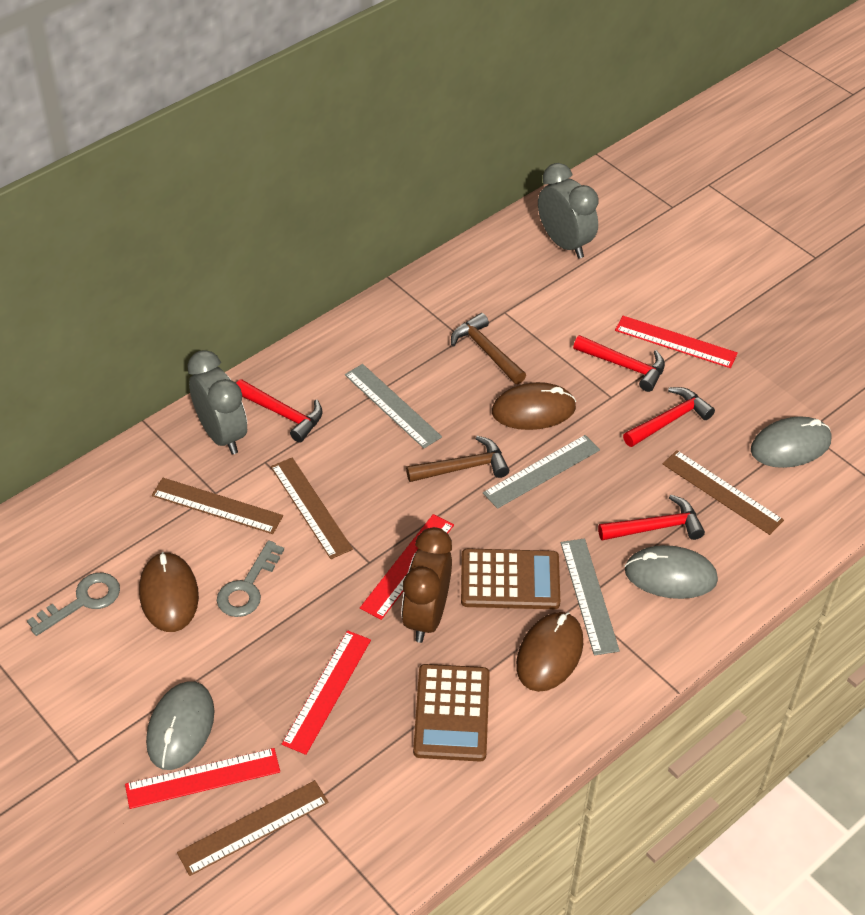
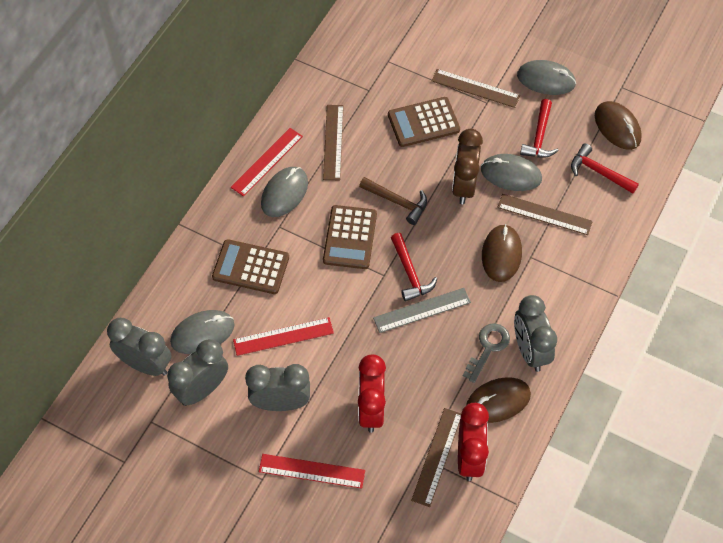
brown calculator: [413,664,490,762] [461,548,560,609] = 2 -> [212,239,289,294] [323,205,377,269] [388,97,460,147] = 3
brown hammer: [406,436,509,482] [451,313,526,384] = 2 -> [359,177,427,225] = 1
grey clock: [187,350,247,454] [538,163,599,258] = 2 -> [107,318,171,376] [167,339,228,406] [245,364,310,411] [514,295,557,372] = 4
grey key: [27,573,120,636] [217,540,284,617] = 2 -> [463,323,510,383] = 1
grey mouse: [146,681,214,770] [625,545,718,599] [751,416,831,468] = 3 -> [170,310,235,354] [261,167,308,217] [481,154,542,191] [517,60,576,95] = 4
grey ruler: [345,364,442,448] [483,435,600,509] [561,538,620,655] = 3 -> [373,288,471,333] = 1
red clock: none = 0 -> [358,354,386,433] [458,403,489,481] = 2
red hammer: [236,379,323,443] [573,335,665,392] [598,495,705,541] [623,387,715,447] = 4 -> [391,233,437,301] [520,99,558,158] [571,143,639,194] = 3
red ruler: [125,748,280,809] [282,630,371,755] [360,514,454,620] [615,316,738,368] = 4 -> [231,128,303,196] [233,317,334,356] [259,454,365,489] = 3

